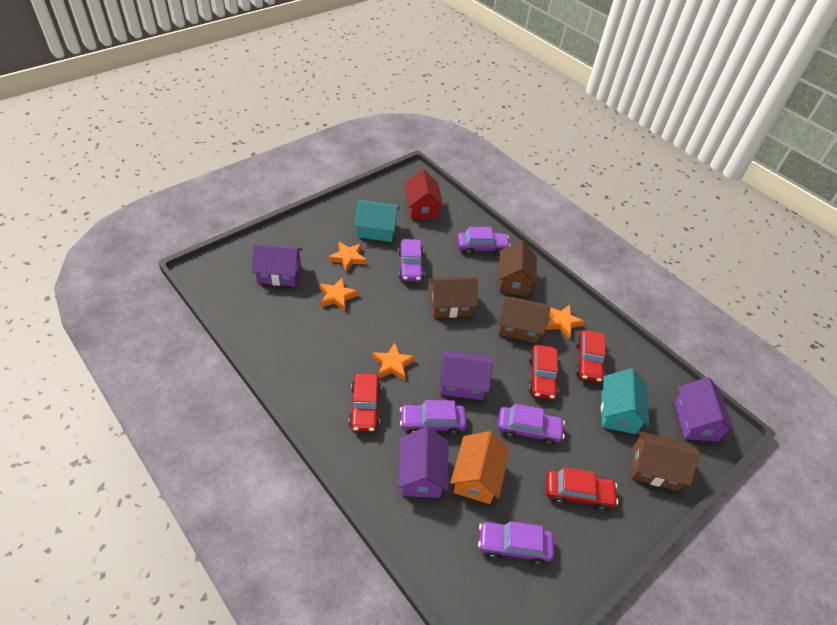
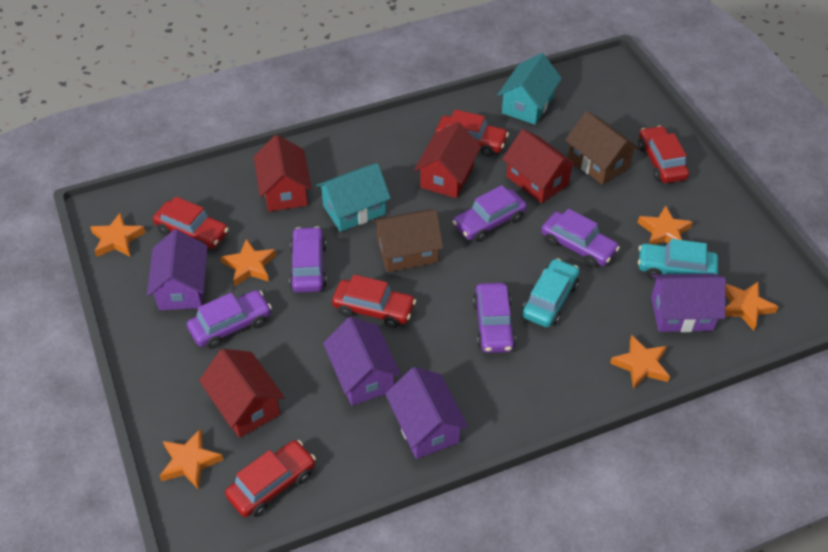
brown house: [428,277,478,318] [498,240,537,296] [498,295,551,343] [631,431,700,491] = 4 -> [372,209,444,272] [565,111,640,185] = 2
orange house: [450,431,510,504] = 1 -> none = 0
orange star: [320,277,358,311] [328,242,367,272] [372,343,415,381] [546,305,585,339] = 4 -> [90,213,146,257] [160,428,223,490] [220,239,276,286] [610,335,670,390] [638,205,693,244] [725,282,778,331] = 6
red car: [349,373,381,432] [528,345,559,399] [546,467,618,511] [576,330,606,383] = 4 -> [153,196,229,250] [225,440,316,517] [332,274,416,328] [435,109,509,157] [638,126,689,183] = 5
red house: [405,169,443,220] = 1 -> [199,349,285,438] [254,135,312,212] [414,122,481,198] [502,129,578,203] = 4
turquoise car: none = 0 -> [522,258,580,327] [638,239,718,279] = 2

